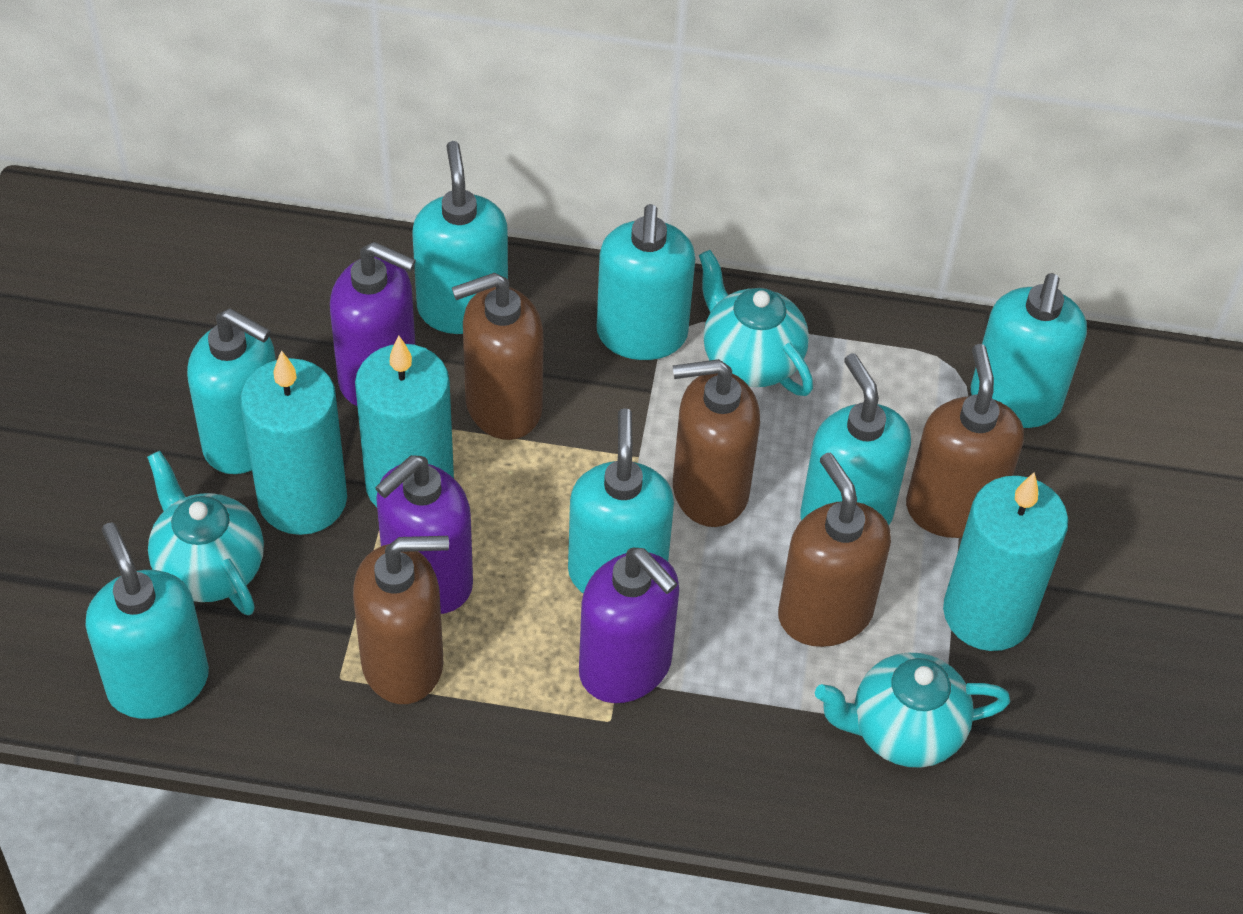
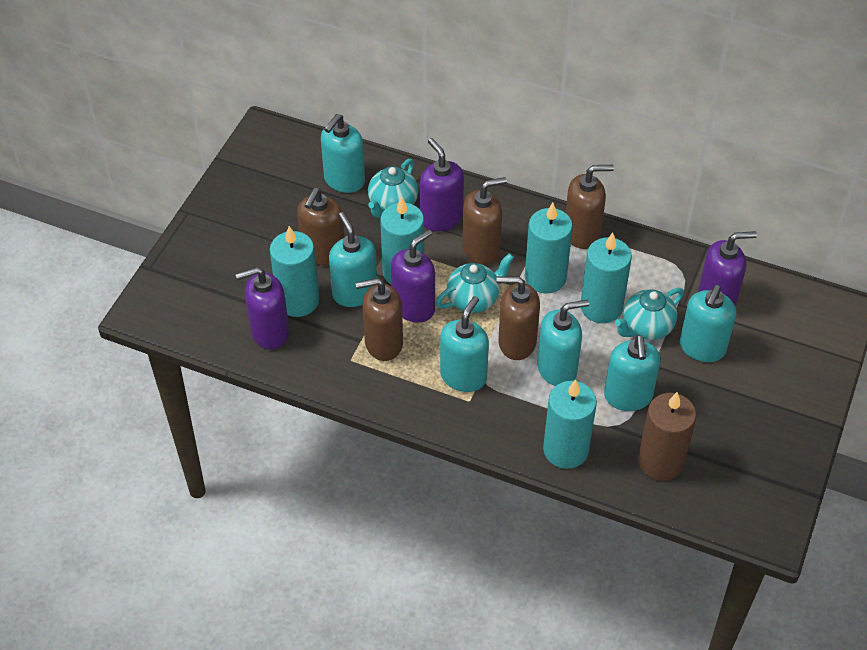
brown candle: none = 0 -> [638,392,697,481] = 1
purple soap dispenser: [330,242,416,406] [375,455,473,614] [579,548,679,703] = 3 -> [236,267,289,349] [391,229,435,323] [420,138,464,231] [698,231,757,307] = 4
turquoise candle: [240,350,347,535] [355,336,454,507] [943,473,1068,651] = 3 -> [270,226,319,317] [380,197,424,285] [525,203,573,293] [543,379,597,469] [581,232,632,323] = 5
turquoise soap dispenser: [86,522,209,719] [187,309,276,474] [412,141,508,334] [568,408,674,593] [597,204,695,360] [800,354,911,525] [971,273,1087,428] = 7 -> [321,114,365,193] [329,212,377,307] [440,296,489,392] [537,299,589,386] [604,335,660,411] [680,285,737,362] = 6

